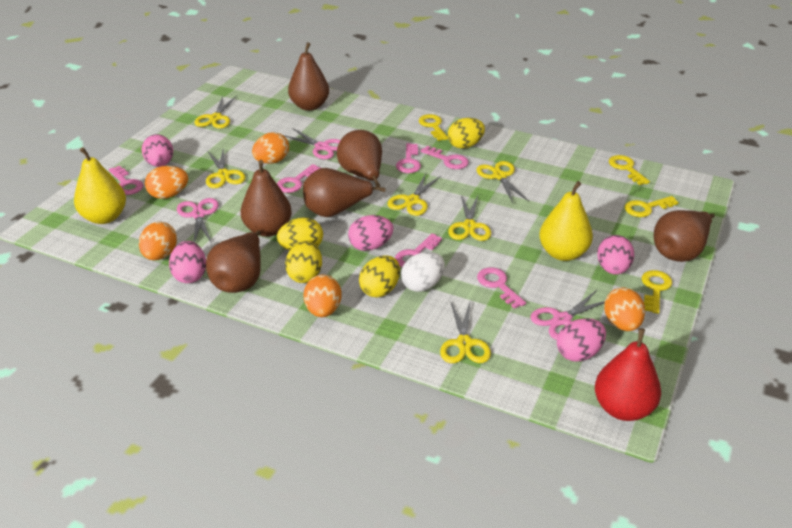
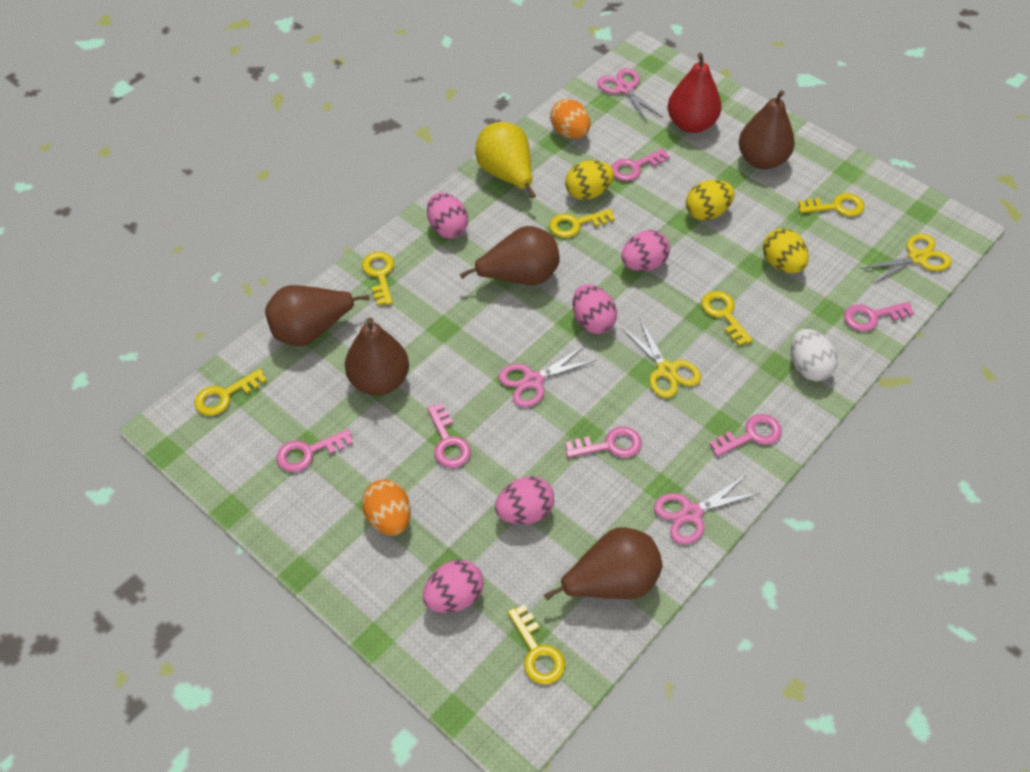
brown pear: [206,230,261,293] [241,160,292,237] [288,42,329,111] [303,168,386,217] [337,130,382,187] [654,210,715,262] = 6 -> [265,285,370,346] [345,318,409,395] [460,226,559,285] [544,527,662,601] [739,90,795,169] = 5
orange egg: [139,222,177,260] [145,166,188,199] [252,132,289,164] [303,274,342,317] [604,287,645,331] = 5 -> [362,480,411,536] [550,99,590,139] = 2
yellow egg: [277,217,323,251] [285,241,322,283] [359,255,400,298] [448,118,485,149] = 4 -> [565,160,614,200] [686,180,734,221] [763,228,809,273] = 3
yellow key: [419,114,448,141] [609,155,650,185] [625,196,679,217] [642,270,672,314] = 4 -> [195,369,267,416] [362,252,394,306] [508,605,565,684] [549,209,615,238] [701,291,753,346] [798,193,865,217] = 6
yellow pear: [74,147,126,224] [539,181,593,261] = 2 -> [475,122,536,199] = 1
yellow scissors: [194,96,237,129] [206,149,246,188] [388,173,441,216] [440,301,491,363] [448,195,491,241] [476,161,529,203] = 6 -> [621,319,701,398] [860,234,952,284] = 2

